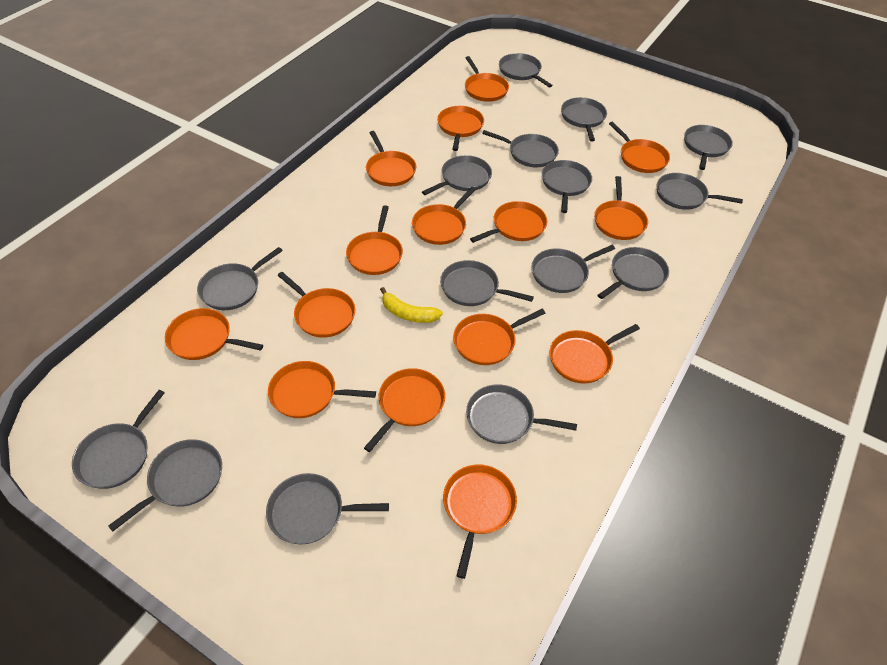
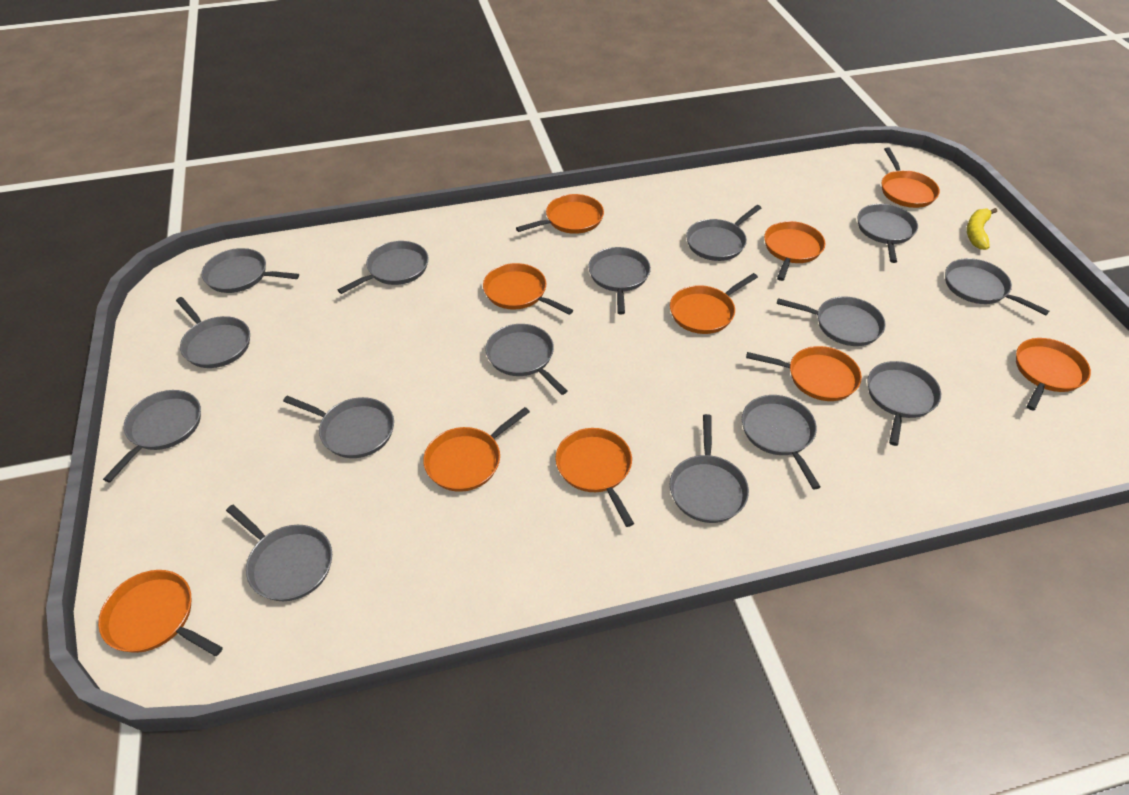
orange pan: [165,308,263,360] [268,361,376,418] [277,272,355,338] [346,205,403,275] [364,368,445,452] [366,131,417,186] [412,187,476,245] [437,106,484,151] [443,465,517,579] [453,309,546,365] [465,56,509,102] [470,201,547,243] [550,324,640,384] [594,176,648,240] [609,122,670,173] = 15 -> [98,570,223,656] [423,407,530,492] [483,263,573,315] [516,194,604,234] [555,428,634,527] [670,273,758,334] [746,346,862,401] [764,221,825,281] [882,147,940,208] [1016,338,1091,411] = 10

